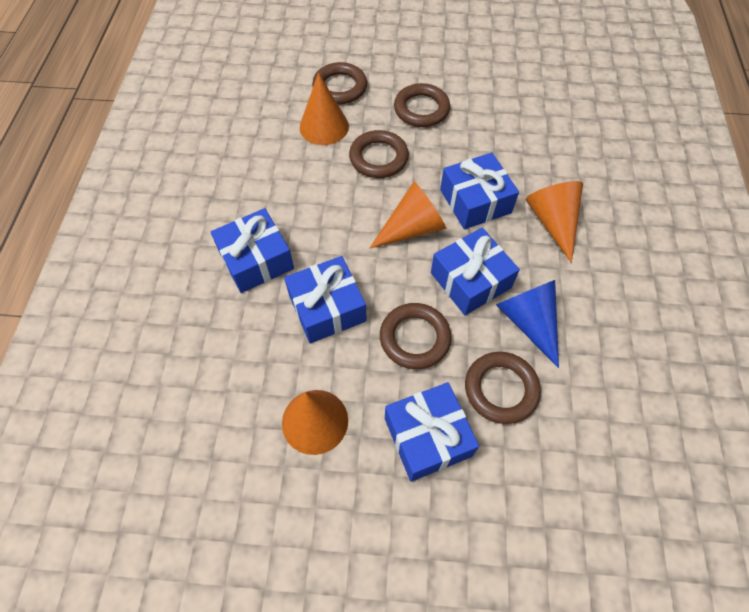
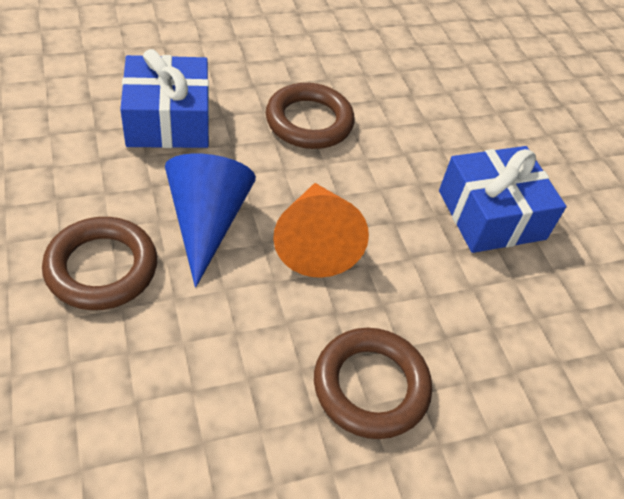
blue gift: [211,208,294,293] [284,256,367,343] [385,382,479,482] [431,228,520,315] [440,153,519,229] = 5 -> [120,49,209,148] [439,146,567,253] = 2
brown ring: [312,62,367,104] [349,130,409,178] [380,303,452,369] [394,83,450,127] [465,352,541,424] = 5 -> [42,217,157,310] [266,83,354,149] [314,328,432,439] = 3
orange cone: [282,390,348,455] [300,72,349,145] [369,182,446,249] [525,181,583,263] = 4 -> [273,183,369,278] = 1

